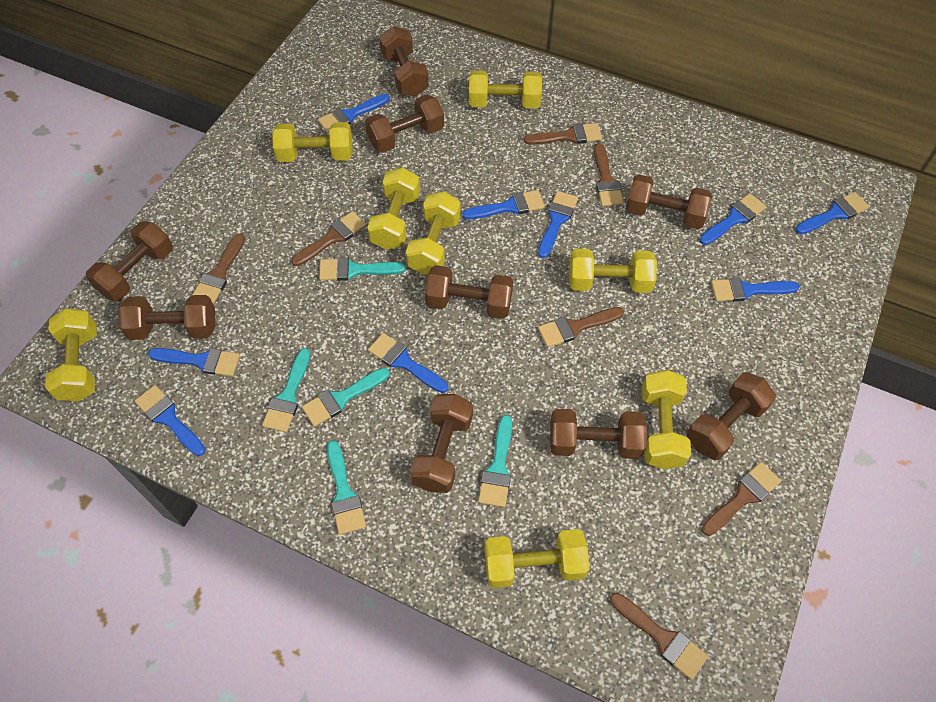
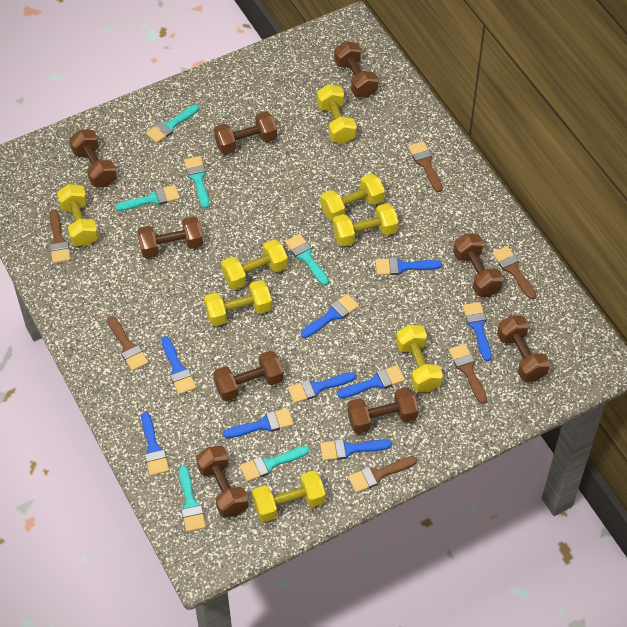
brown brush: [192,233,245,304] [291,211,366,266] [524,123,602,145] [538,307,624,347] [594,143,624,206] [610,592,708,680] [702,462,781,536] = 7 -> [49,209,71,263] [107,316,149,371] [348,456,417,493] [408,141,443,192] [449,344,487,404] [492,246,536,300] = 6
turquoise brush: [262,348,311,432] [302,368,390,427] [319,257,406,281] [327,440,366,535] [478,415,512,507] = 5 -> [115,185,180,211] [146,104,199,143] [179,466,206,532] [184,156,209,208] [240,446,310,482] [285,234,329,285] = 6

